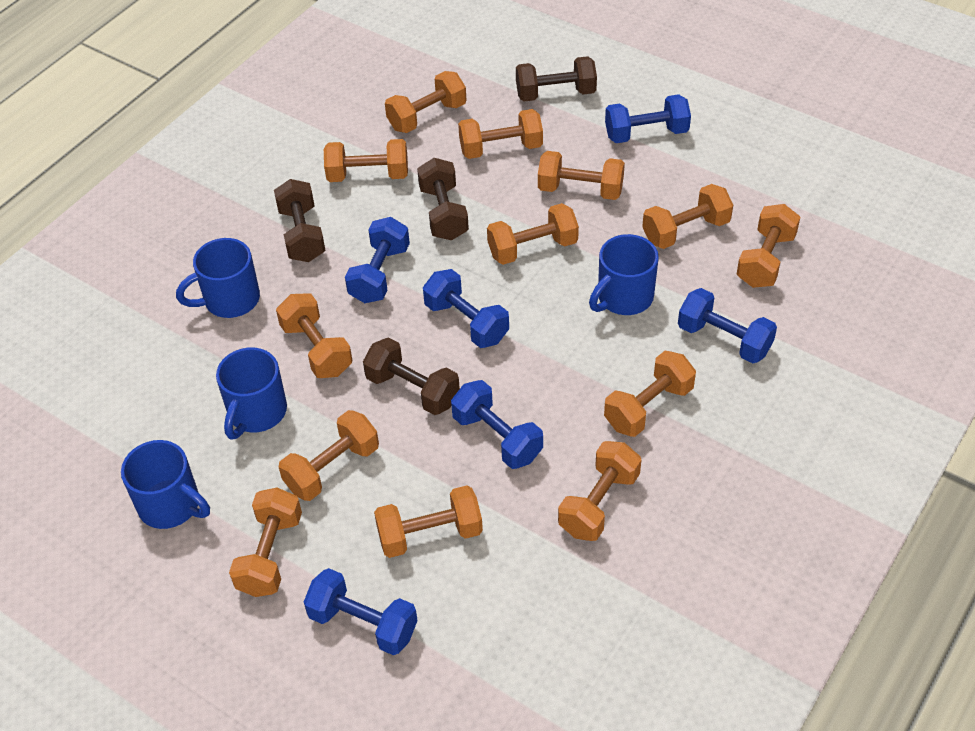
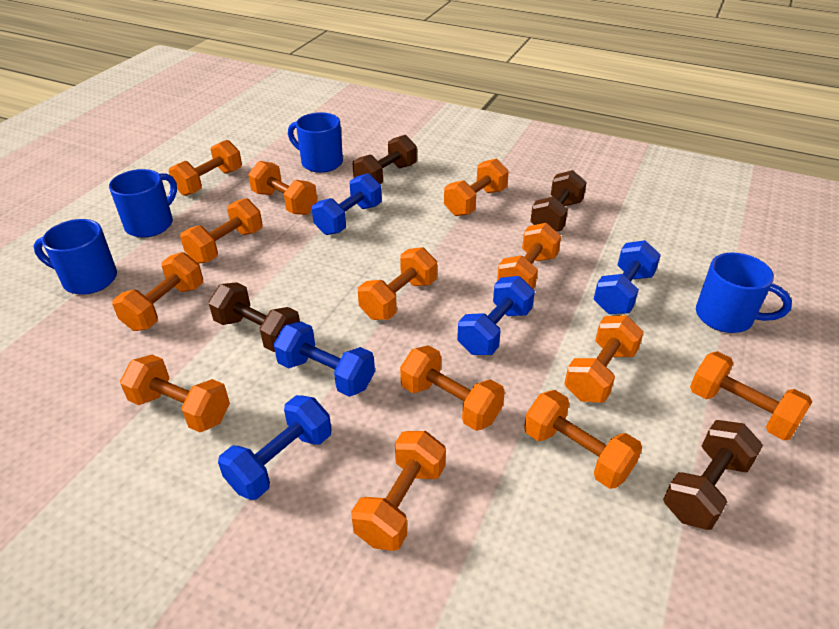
blue dumbbell: [304,568,418,655] [345,217,410,303] [423,269,509,348] [451,380,543,469] [605,94,691,143] [678,288,777,363] = 6 -> [218,395,331,500] [274,322,375,397] [312,173,382,235] [457,276,535,355] [594,240,661,314] = 5

